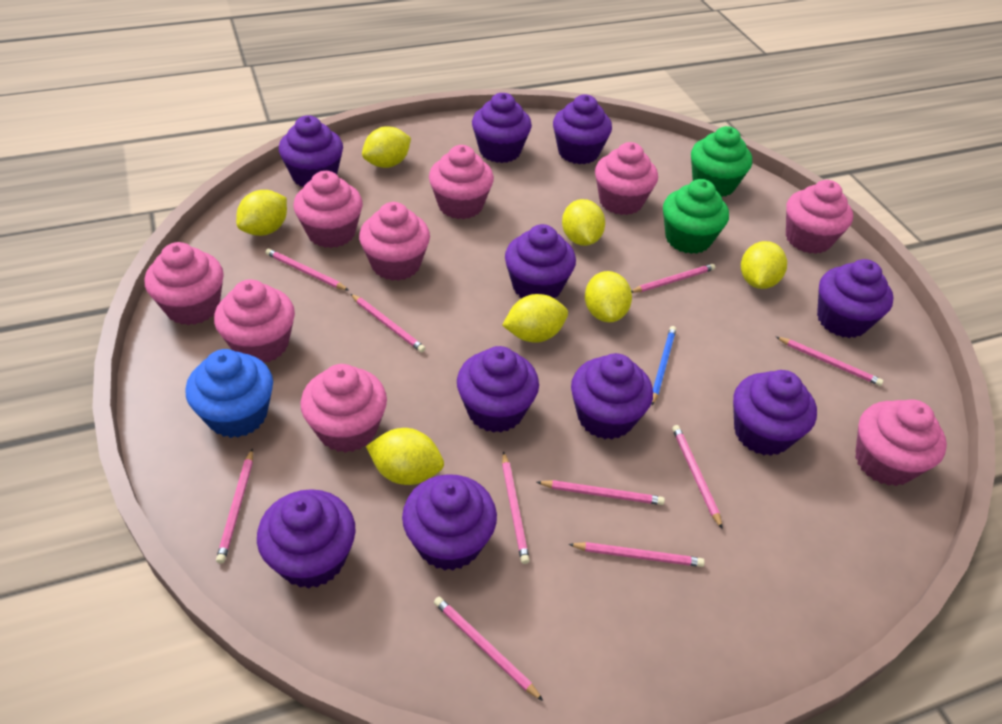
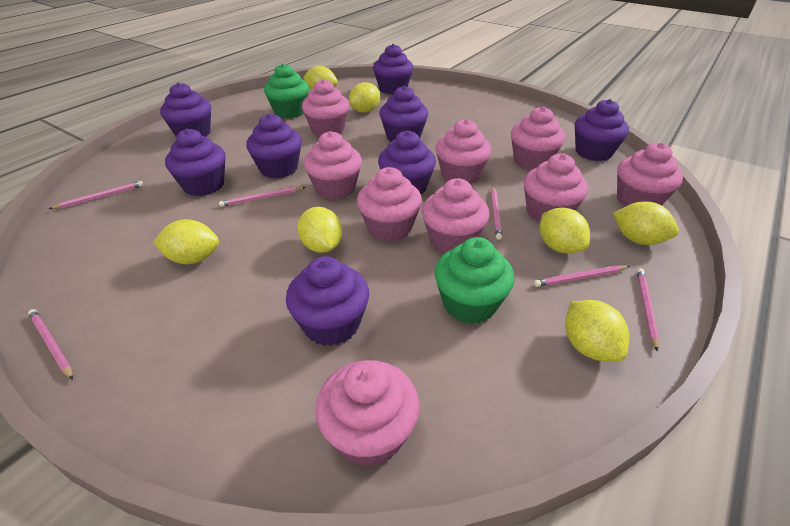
blue cupcake: [185,349,273,438] = 1 -> none = 0
blue pencil: [651,326,676,405] = 1 -> none = 0
pink pencil: [216,448,253,564] [266,249,349,291] [351,294,426,352] [434,597,543,701] [502,452,530,564] [537,480,665,505] [568,542,705,567] [631,264,715,293] [672,425,723,529] [776,337,884,386] = 10 -> [28,309,73,380] [49,181,144,209] [219,187,305,207] [491,187,502,240] [534,265,630,287] [637,268,659,352] = 6
purple cupcake: [257,489,356,589] [279,115,343,187] [402,474,497,571] [457,346,539,433] [472,93,532,163] [505,224,576,299] [553,95,612,164] [571,353,653,439] [733,370,817,456] [817,259,894,338] = 10 -> [160,82,211,137] [165,129,226,196] [246,114,302,178] [286,256,369,346] [373,44,413,95] [378,130,436,194] [380,86,428,142] [575,99,629,161] = 8

